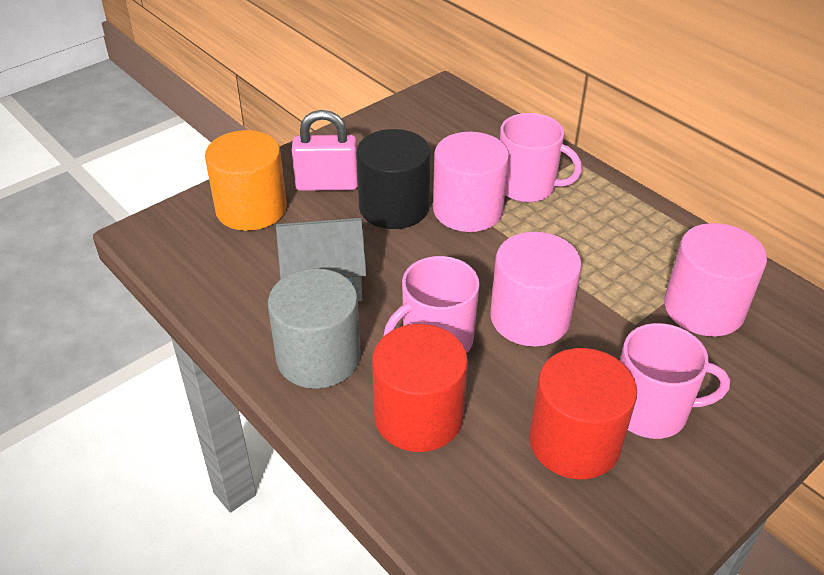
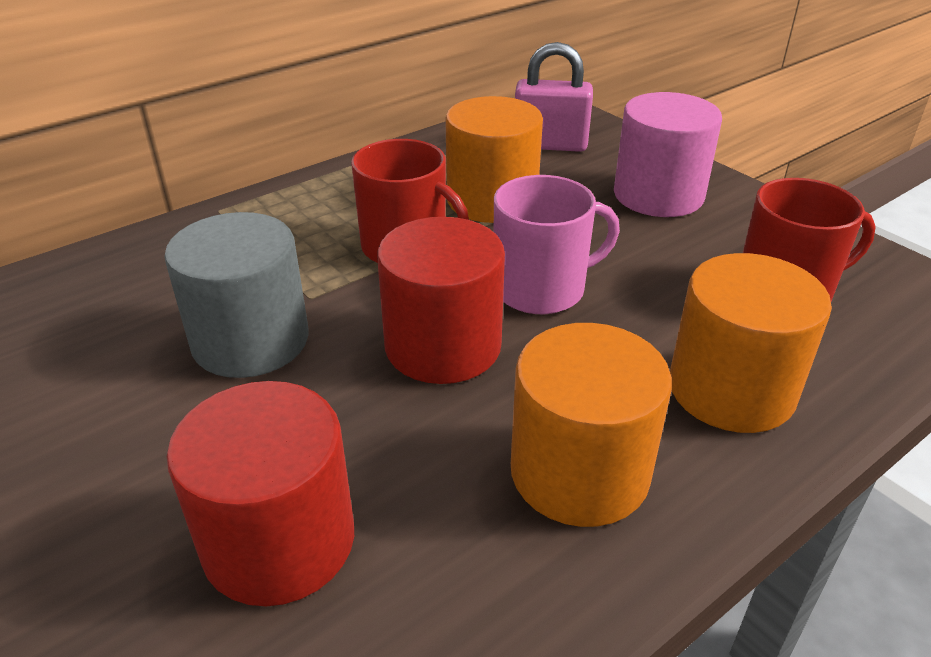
black cylinder: [356,129,431,229] = 1 -> none = 0
grey house: [276,218,367,301] = 1 -> none = 0
orange cylinder: [205,130,287,231] = 1 -> [445,96,543,223] [511,323,672,527] [670,253,832,433] = 3
pink cylinder: [433,132,509,232] [490,232,582,346] [664,223,767,336] = 3 -> [614,92,722,217] = 1
pink mug: [384,256,480,353] [500,113,582,202] [620,323,730,439] = 3 -> [494,175,620,314] = 1
red mug: none = 0 -> [351,139,469,263] [743,178,876,301] = 2

